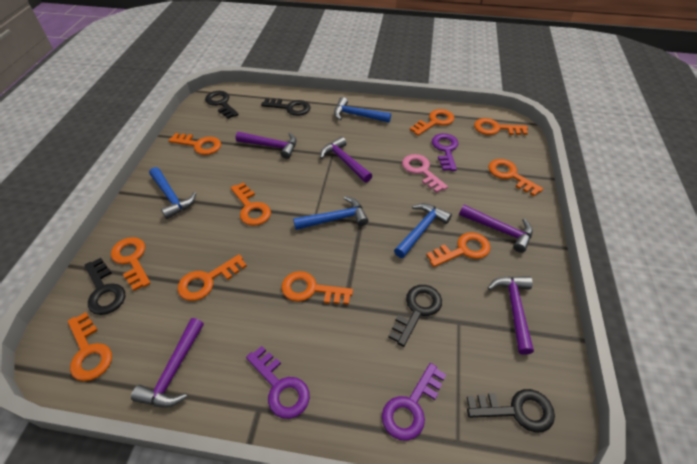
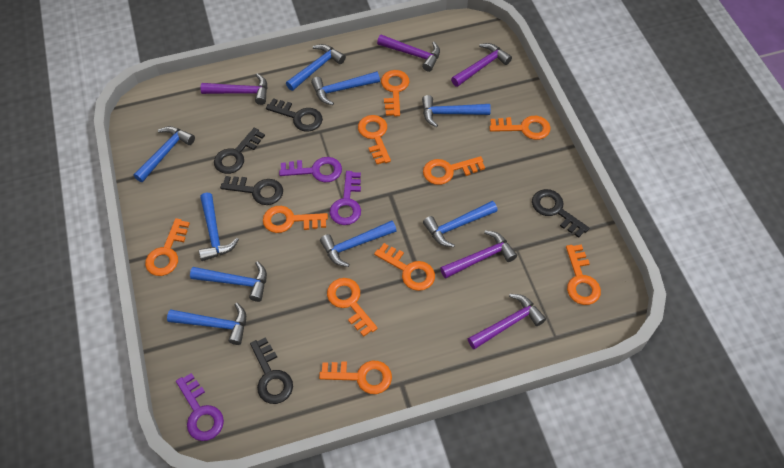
blue hammer: [149,167,196,219] [293,196,369,230] [334,97,391,122] [394,203,452,258] = 4 -> [133,126,195,182] [167,303,246,345] [190,261,267,302] [199,193,239,261] [286,44,346,91] [311,71,380,105] [320,220,397,267] [422,95,491,127] [423,201,498,247] = 9
pink key: [402,154,448,193] = 1 -> none = 0

